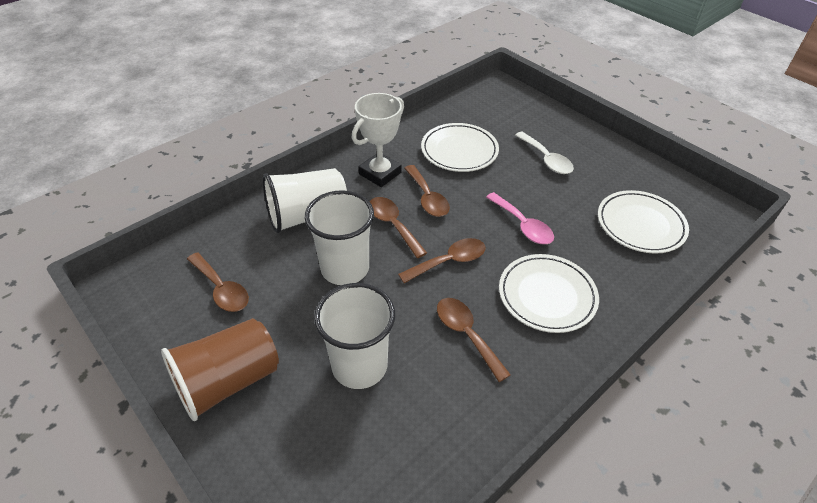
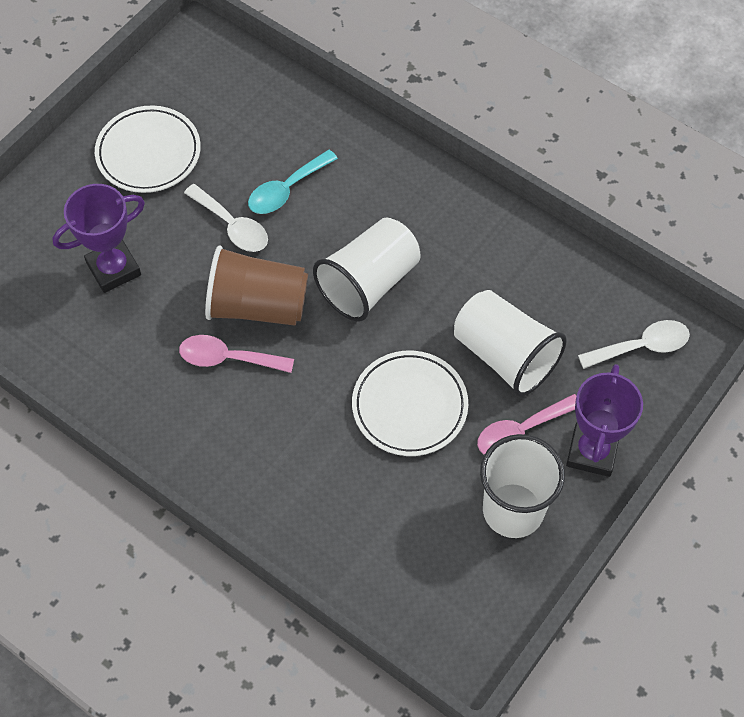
brown spoon: [187,252,249,312] [370,197,427,258] [398,238,485,283] [404,165,450,217] [437,298,511,382] = 5 -> none = 0
pink spoon: [486,192,554,244] = 1 -> [179,335,294,373] [477,394,576,455] = 2
purple trophy: none = 0 -> [52,184,145,293] [566,364,643,477] = 2
turquoise spoon: none = 0 -> [248,150,338,214] = 1
white plate: [421,123,499,172] [499,254,599,333] [598,190,689,254] = 3 -> [95,105,201,193] [352,351,468,456] = 2
white spoon: [515,132,574,174] = 1 -> [184,184,268,252] [578,320,690,369] = 2
white trophy: [352,93,404,187] = 1 -> none = 0

